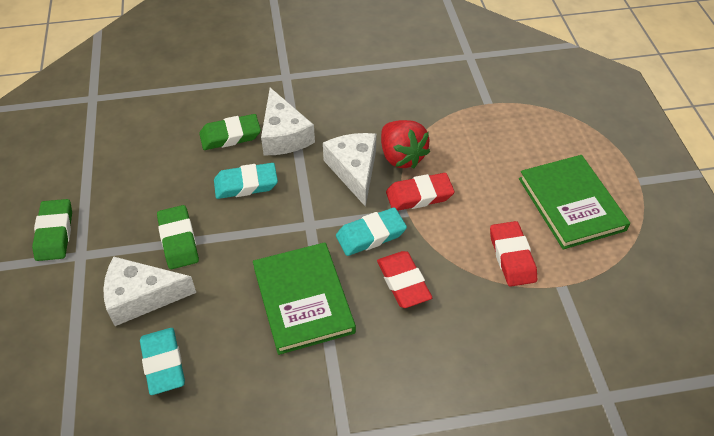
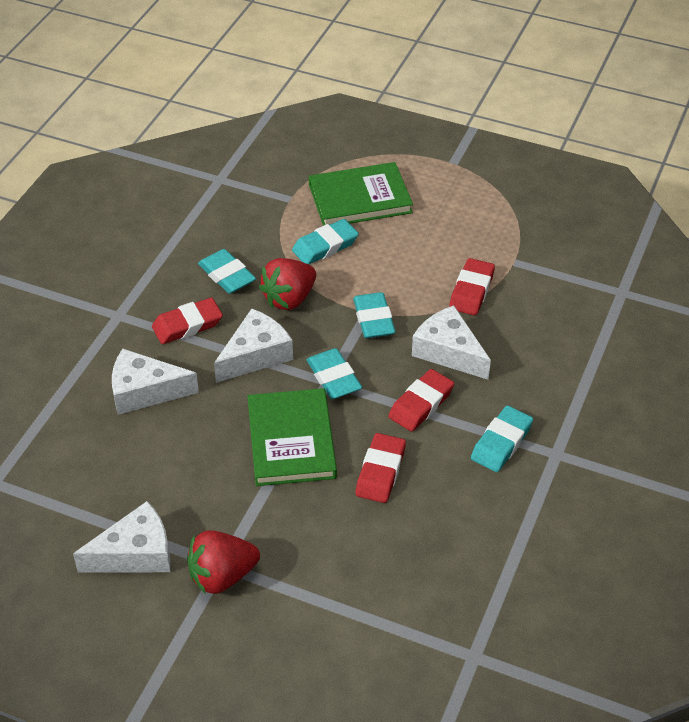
green eraser: [32,199,72,261] [157,205,199,269] [199,114,261,150] = 3 -> none = 0
red eraser: [377,251,432,308] [386,173,455,211] [490,221,537,287] = 3 -> [152,298,223,344] [356,433,406,503] [388,369,454,432] [449,258,495,316] = 4
red strawberry: [381,120,430,169] = 1 -> [187,530,260,594] [259,258,316,310] = 2
turquoise eraser: [140,328,185,395] [214,163,278,199] [336,208,407,256] = 3 -> [198,249,256,294] [292,219,359,265] [306,348,362,399] [353,292,396,338] [471,406,533,472] = 5
white cheese: [103,257,196,326] [261,88,315,155] [323,133,377,207] = 3 -> [73,501,171,573] [112,349,199,415] [214,309,293,383] [412,305,491,380] = 4

